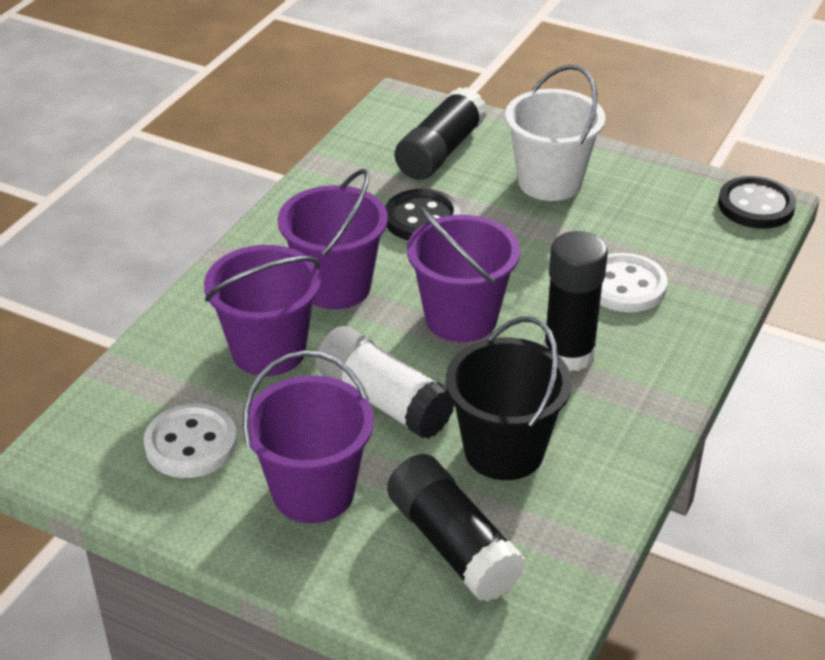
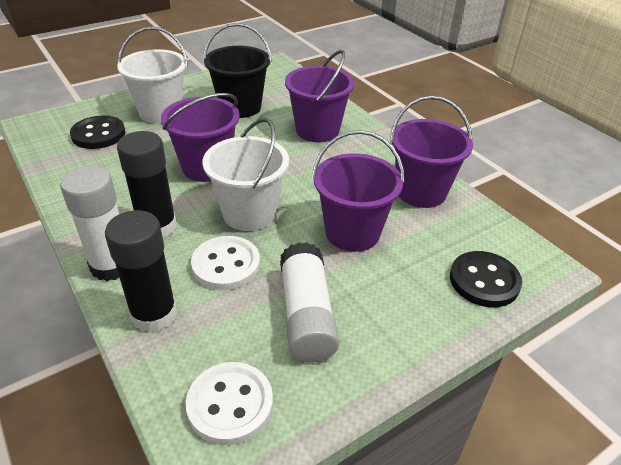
black glue stick: [387,454,526,602] [395,87,487,180] [543,231,608,371] = 3 -> [105,210,177,333] [117,131,177,238] = 2
white bucket: [505,65,605,201] = 1 -> [117,26,188,123] [202,118,289,231] = 2
white glue stick: [315,326,455,439] = 1 -> [60,166,119,281] [280,242,339,363] = 2

